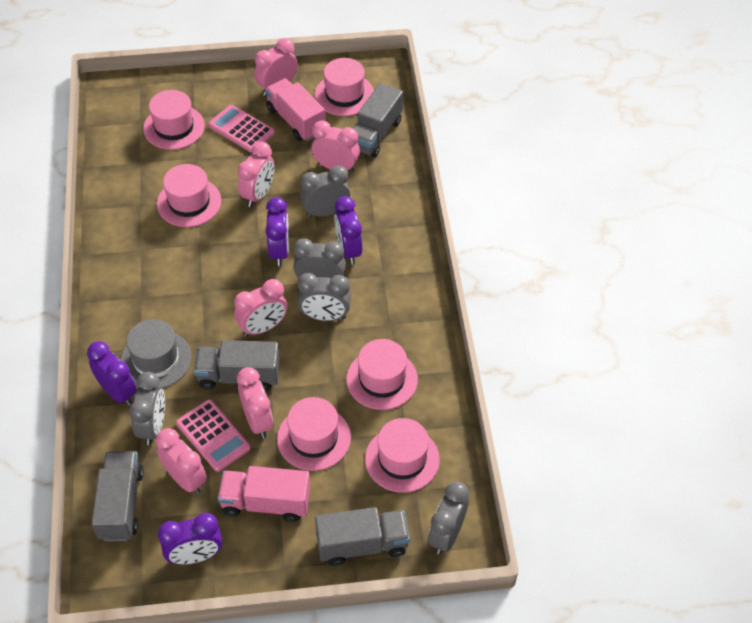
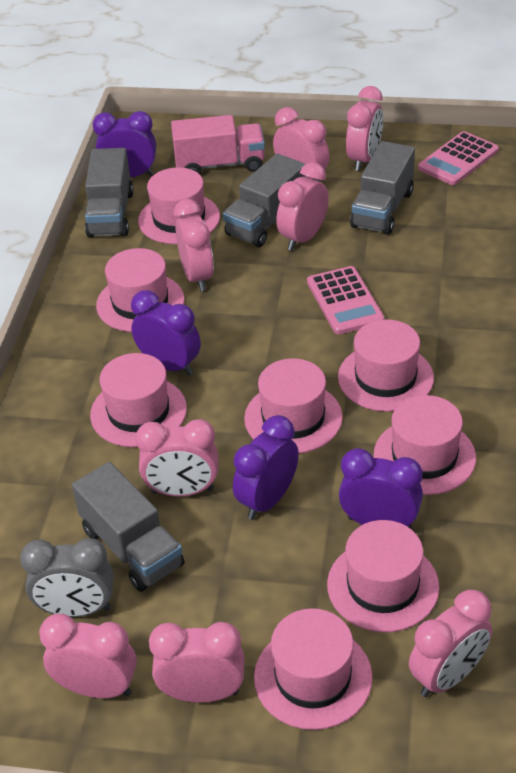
grey clock: [129,372,165,445] [293,238,346,278] [297,273,351,321] [300,165,350,217] [428,482,469,555] = 5 -> [20,538,114,617] = 1
grey hat: [121,319,192,388] = 1 -> none = 0
pink clock: [156,428,207,494] [234,279,287,337] [237,142,275,207] [237,367,273,439] [254,38,298,96] [311,120,360,173] = 6 -> [39,614,137,698] [135,419,218,497] [149,622,244,703] [174,199,214,291] [273,107,330,181] [276,162,329,251] [346,86,383,171] [409,590,492,697] = 8
pink hat: [143,90,205,150] [157,164,221,227] [277,397,351,471] [315,58,374,116] [346,339,418,410] [365,418,440,493] = 6 -> [90,353,187,447] [96,248,184,332] [138,167,220,244] [244,358,343,453] [254,608,373,730] [327,520,439,632] [338,319,434,412] [373,395,476,495] = 8
pink truck: [218,466,311,522] [265,78,325,141] = 2 -> [171,115,265,174] = 1

